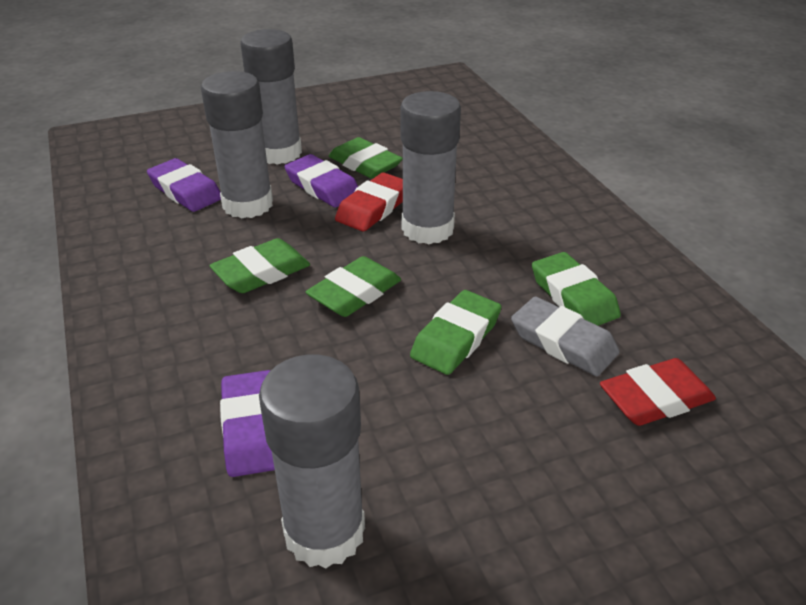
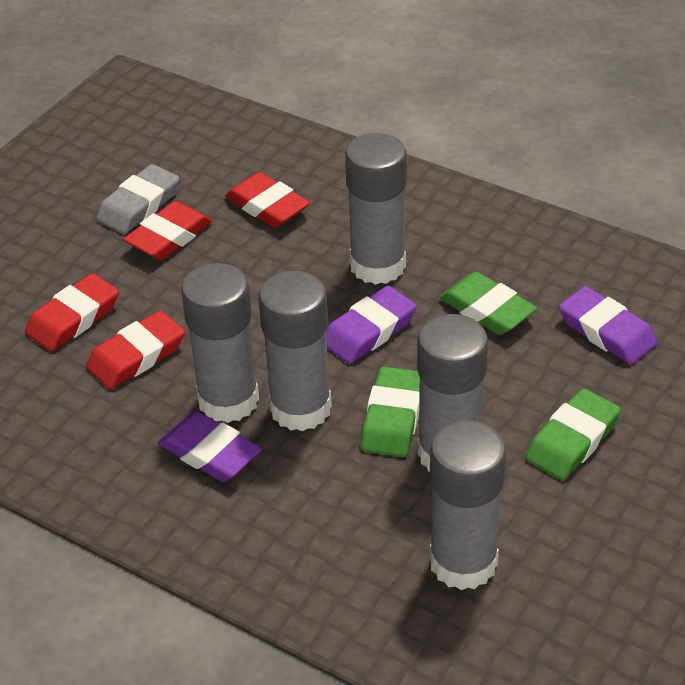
green eraser: [209,238,310,293] [305,256,401,317] [329,137,403,179] [410,290,501,375] [532,252,621,326] = 5 -> [361,366,420,457] [440,272,537,335] [525,388,621,480] = 3
grey glue stick: [201,71,273,219] [240,29,302,165] [259,354,365,568] [400,91,461,244] = 4 -> [181,263,259,423] [258,271,332,431] [345,133,407,285] [417,314,488,472] [429,420,506,590] = 5
red eraser: [335,172,403,232] [600,358,716,426] = 2 -> [25,273,119,351] [86,310,185,389] [123,201,212,260] [225,172,310,228] = 4

